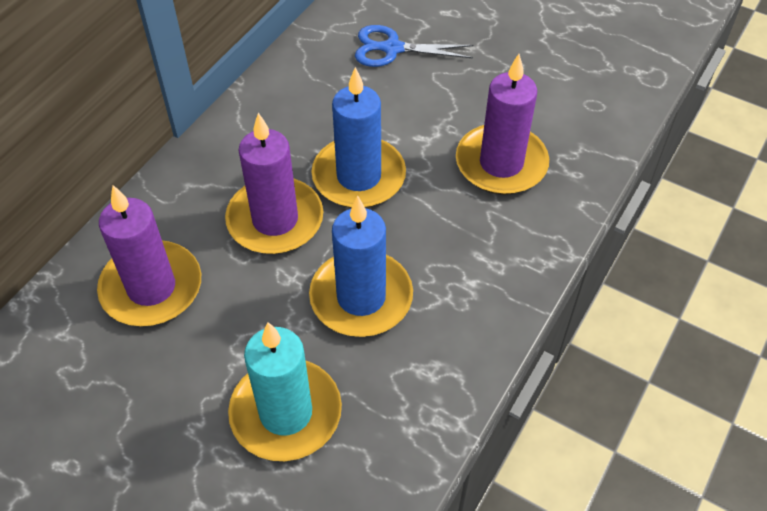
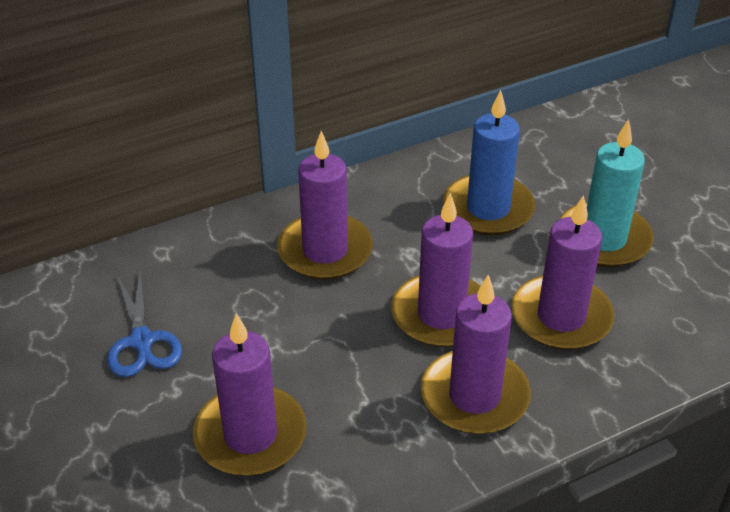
blue candle: [309,196,413,337] [311,67,406,208] = 2 -> [443,90,535,236] = 1
purple candle: [97,185,201,326] [225,113,323,254] [456,54,549,195] = 3 -> [193,314,307,476] [277,131,373,280] [391,193,481,347] [421,275,531,434] [511,195,614,350] = 5

